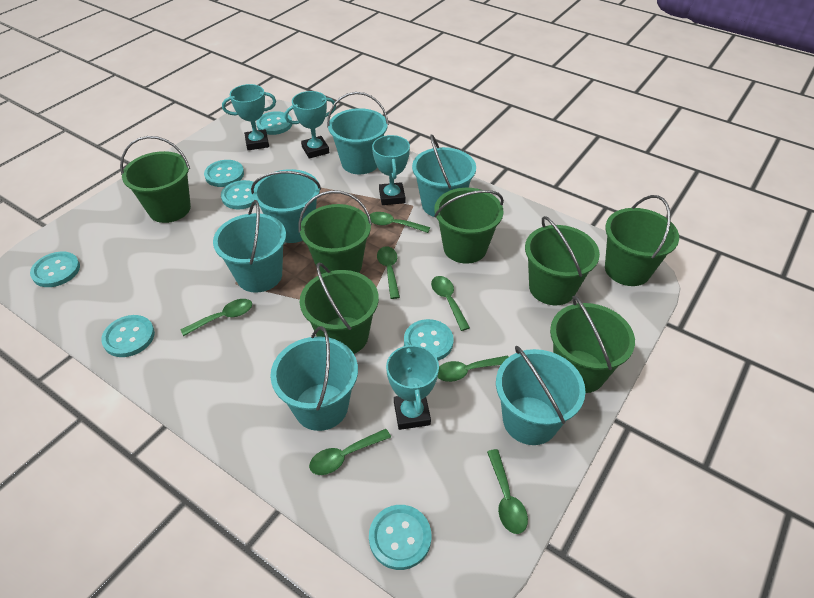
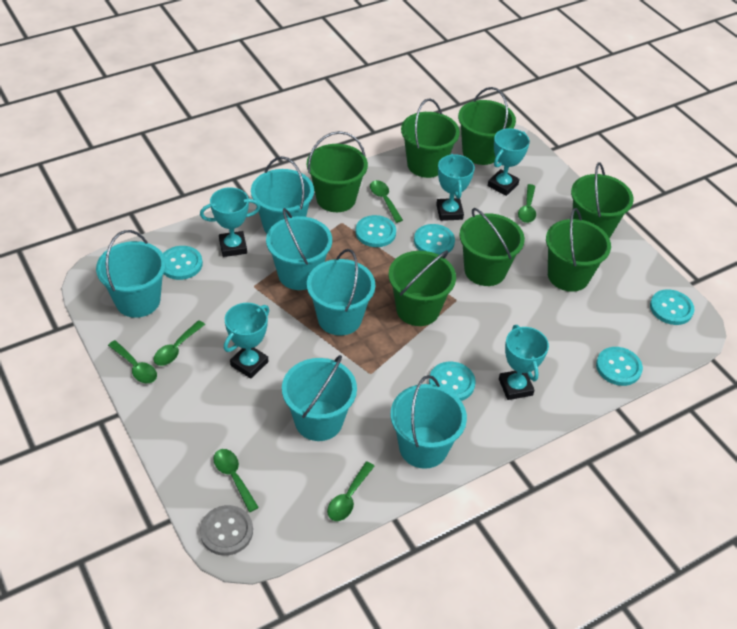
green spoon: [180,299,252,336] [309,429,391,475] [369,212,430,233] [377,246,400,299] [431,276,470,331] [438,356,509,382] [487,449,528,534] = 7 -> [108,340,157,383] [154,320,205,366] [213,449,259,512] [327,462,374,521] [370,180,403,223] [518,184,536,223] = 6
grey button: none = 0 -> [200,505,253,556] = 1
turquoise button: [30,252,80,287] [101,315,155,357] [204,160,244,187] [221,180,256,209] [256,111,292,135] [369,505,431,570] [404,319,454,361] = 7 -> [163,246,203,280] [356,215,396,247] [414,224,455,255] [429,362,476,401] [596,347,643,386] [650,289,694,325] = 6
turquoise trophy: [222,84,276,150] [284,91,336,159] [372,135,410,205] [386,342,439,430] = 4 -> [200,187,260,257] [224,303,269,379] [436,154,475,221] [488,128,530,196] [499,325,549,400] = 5

